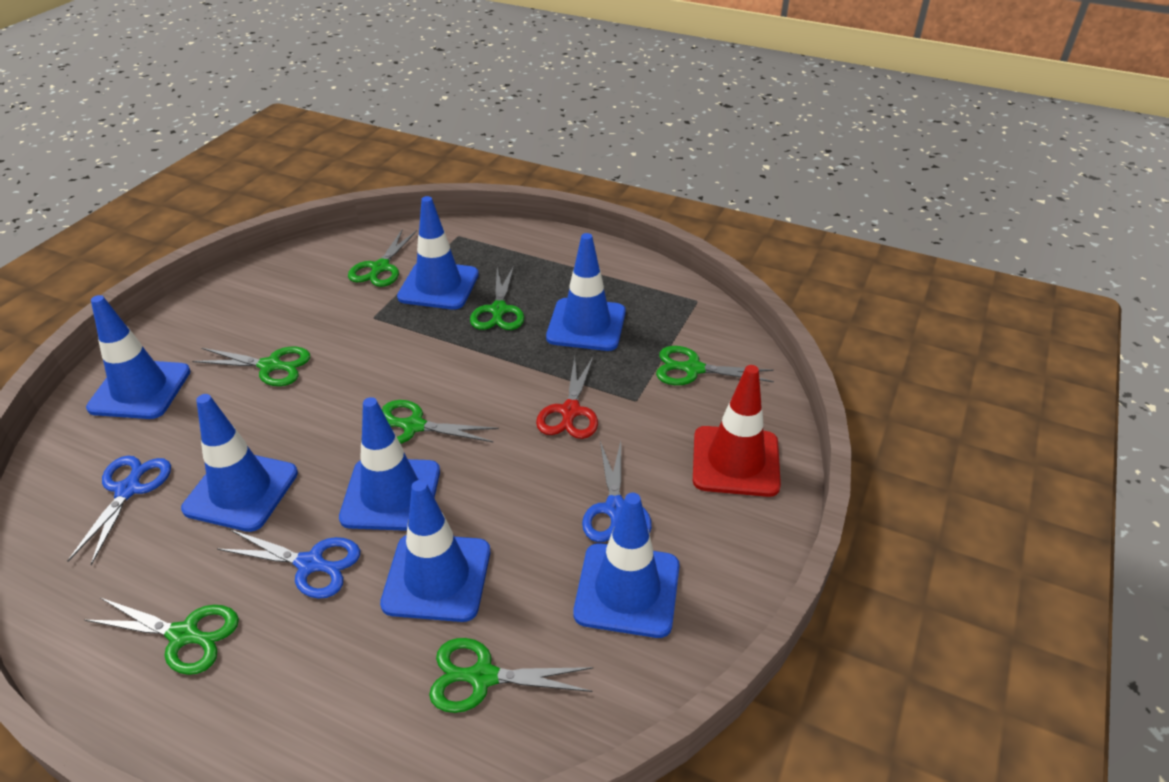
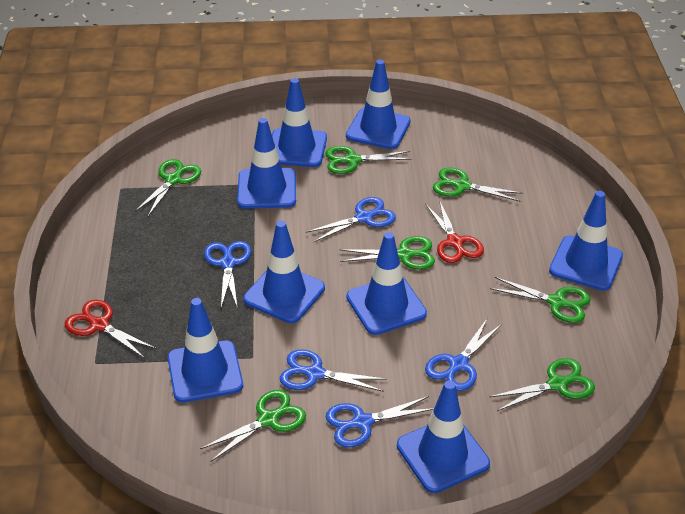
blue scissors: [67,456,171,565] [217,530,360,599] [582,441,652,542] = 3 -> [204,241,251,309] [280,349,387,392] [306,197,396,242] [326,396,434,447] [425,319,502,391] = 5
blue traffic cone: [86,295,191,419] [181,394,298,532] [339,397,440,531] [380,480,490,622] [397,196,479,310] [546,233,626,351] [573,493,680,638] = 7 -> [167,298,243,403] [237,118,296,209] [243,221,325,323] [272,78,327,167] [346,60,410,149] [347,232,427,335] [397,380,490,493] [549,191,623,291] = 8
red scissors: [536,357,598,439] = 1 -> [65,300,157,358] [425,200,484,263] = 2
red traffic cone: [693,365,781,497] = 1 -> none = 0

